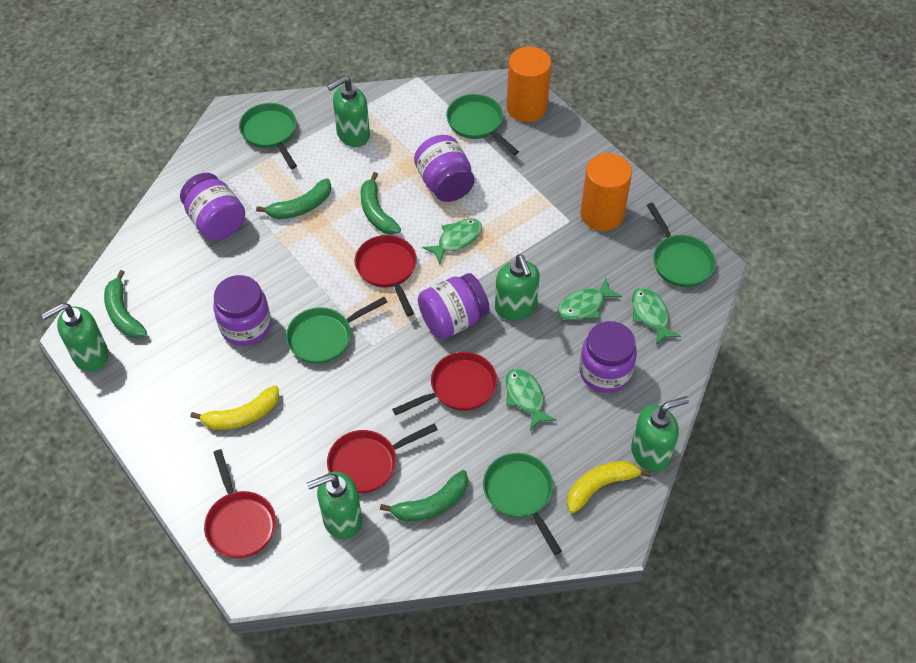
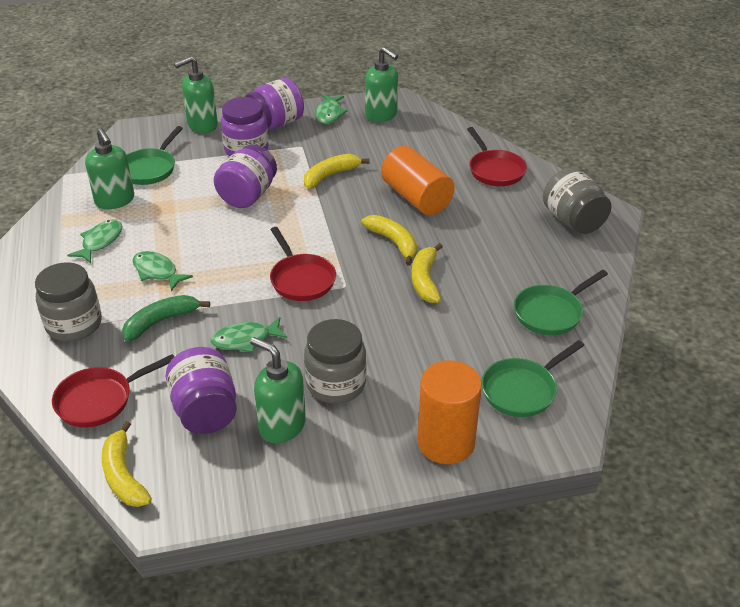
green banana: [104,270,147,338] [256,178,331,219] [360,172,401,235] [380,470,468,522] = 4 -> [122,295,210,341] = 1
green pan: [239,103,297,169] [286,297,387,364] [446,94,519,155] [483,453,562,555] [647,203,716,287] = 5 -> [126,126,183,185] [482,340,584,417] [514,270,608,335] = 3
green soap dispenser: [41,303,109,372] [307,471,362,540] [327,76,370,147] [495,254,540,321] [631,396,689,472] = 5 -> [85,128,134,209] [174,56,218,133] [250,337,306,444] [365,47,398,122] = 4
grey jar: none = 0 -> [35,262,102,342] [304,319,366,404] [543,168,612,234] = 3
purple jar: [180,173,245,240] [213,275,271,346] [414,135,474,202] [418,273,490,339] [579,321,637,393] = 5 -> [166,347,237,434] [214,144,277,208] [221,97,269,156] [245,78,304,129] = 4
red pan: [204,449,276,558] [327,423,438,493] [355,235,417,316] [392,352,497,415] = 4 -> [52,354,174,428] [270,227,336,301] [467,127,527,186] = 3
yellow banana: [190,385,279,430] [567,461,651,513] = 2 -> [102,421,152,507] [304,154,370,189] [362,215,417,266] [412,243,443,303] = 4

